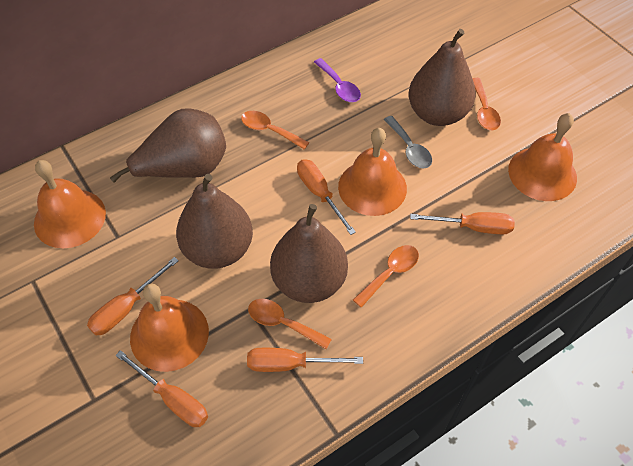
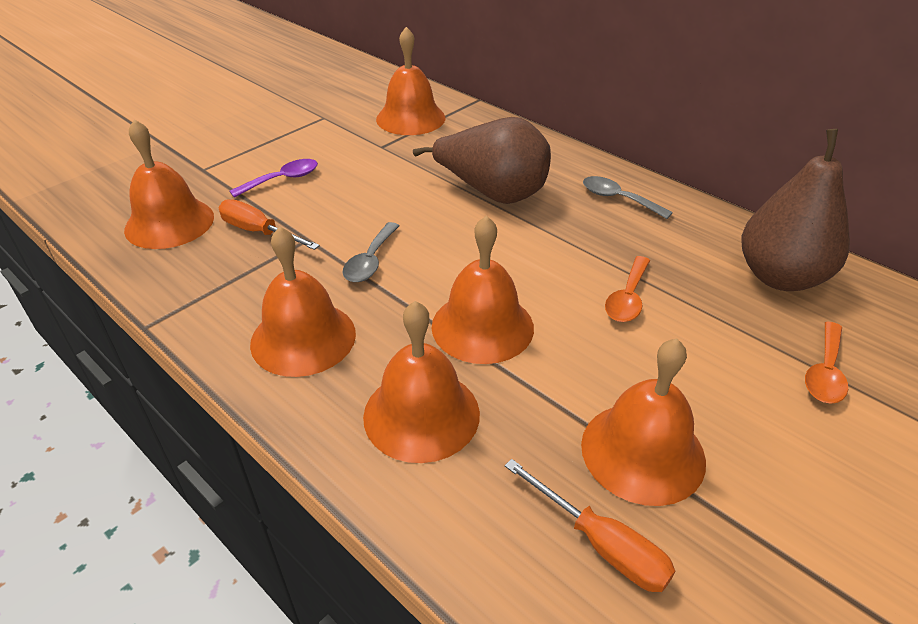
brown pear: [110,108,226,183] [176,174,253,269] [270,204,348,303] [409,29,476,126] = 4 -> [413,117,551,204] [741,129,850,291] = 2
grey spoon: [384,116,432,168] = 1 -> [342,222,399,282] [583,176,673,219] = 2
orange bell: [34,160,106,248] [130,284,209,372] [338,128,407,216] [508,113,577,201] = 4 -> [124,119,214,249] [250,226,356,377] [363,301,480,463] [376,27,445,135] [432,216,534,364] [581,339,706,506] = 6
orange screwdriver: [87,257,179,336] [115,350,208,427] [247,348,363,372] [297,159,356,235] [410,212,515,234] = 5 -> [219,199,320,250] [505,459,675,592] = 2
orange spoon: [241,111,309,149] [248,299,332,349] [353,245,419,308] [472,78,501,130] = 4 -> [605,256,650,322] [805,322,848,404] = 2

